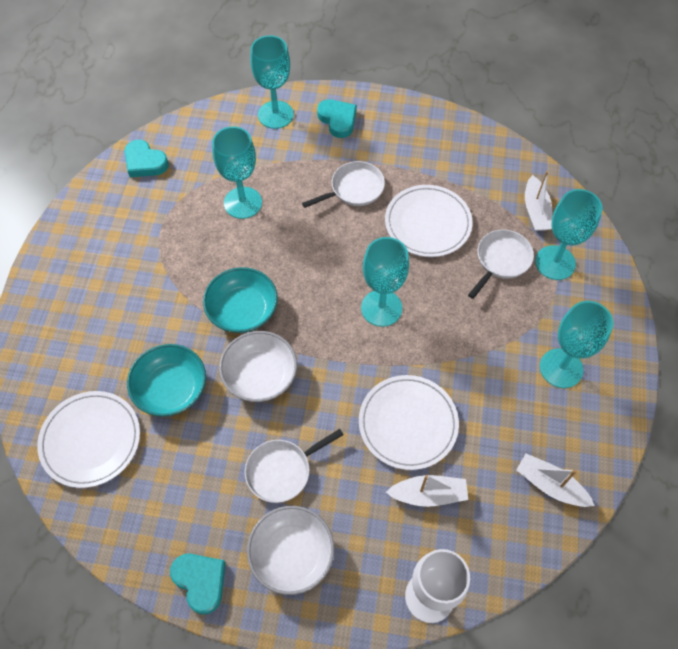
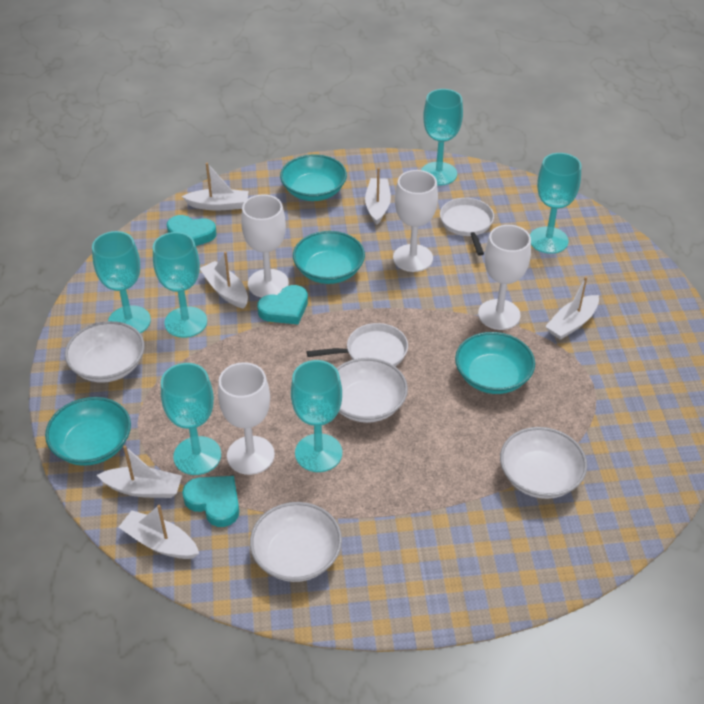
turquoise bowl: [127,344,206,417] [203,267,278,333] = 2 -> [45,397,131,466] [280,155,347,201] [293,231,365,284] [455,332,535,394] = 4
turquoise goblet: [212,126,262,219] [250,35,294,129] [361,237,409,327] [535,189,603,280] [540,301,613,388] = 5 -> [92,231,151,334] [153,232,207,338] [161,363,221,475] [291,360,342,472] [421,89,463,185] [530,153,581,254] = 6
white boat: [386,475,468,507] [516,454,595,507] [525,171,553,231] = 3 -> [97,445,182,498] [119,505,199,559] [182,163,248,211] [200,252,248,309] [365,167,391,225] [545,276,599,340] = 6
white bowl: [219,331,297,402] [247,506,334,595] = 2 -> [65,321,145,383] [250,502,342,582] [336,358,408,423] [500,427,587,499] = 4
white goblet: [405,549,470,623] = 1 -> [218,362,275,475] [241,194,289,298] [393,170,438,272] [478,225,531,330] = 4
white pan: [245,429,344,503] [302,161,385,208] [468,230,534,299] = 3 -> [307,323,408,366] [440,198,494,256] = 2
white plate: [37,391,140,488] [359,375,459,470] [385,185,472,257] = 3 -> none = 0

